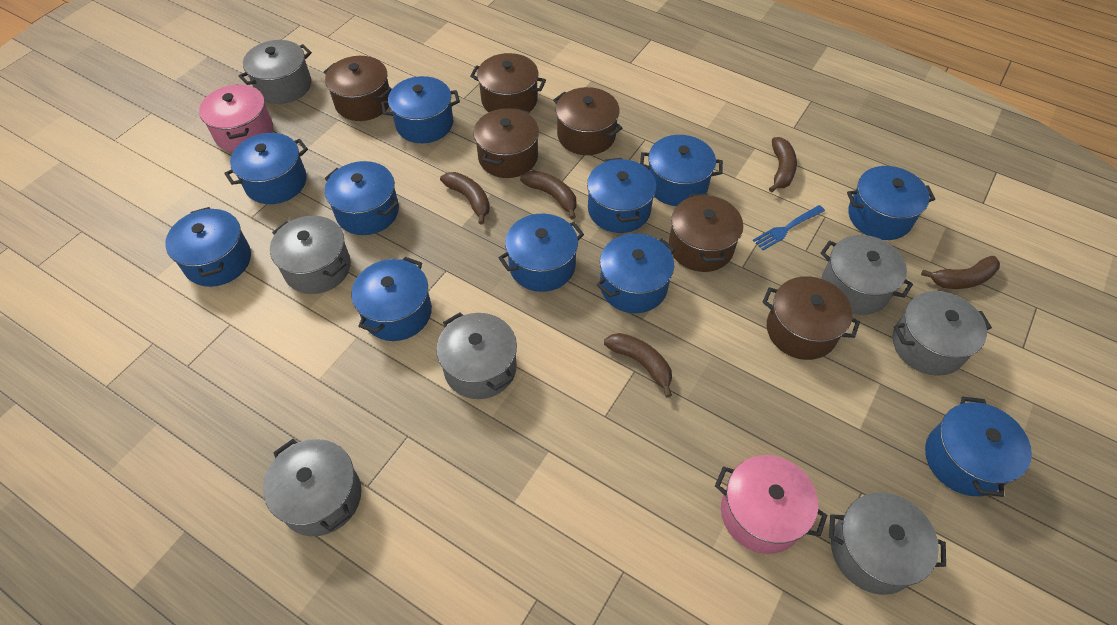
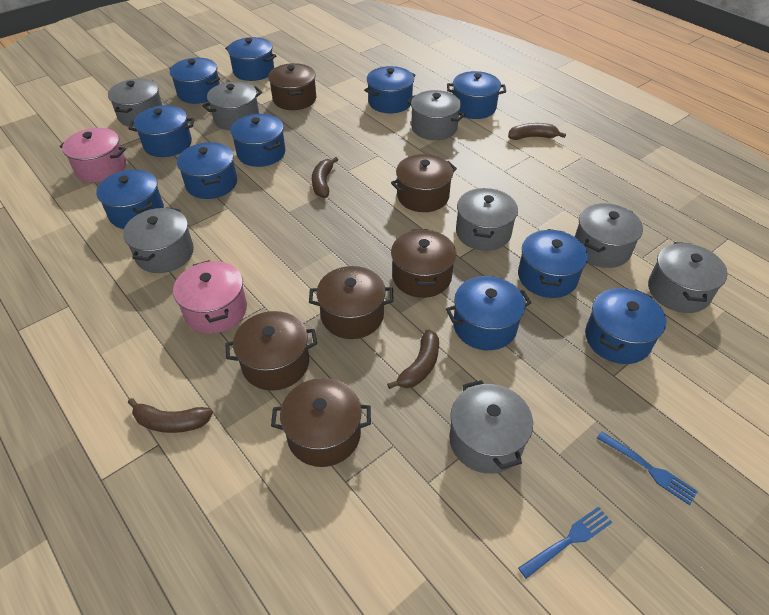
blue fork: [753,205,825,250] = 1 -> [518,507,612,579] [597,431,698,505] = 2
brown banana: [440,172,490,225] [520,171,576,219] [604,333,672,398] [769,137,797,192] [921,256,1000,289] = 5 -> [128,398,213,433] [312,157,338,198] [387,330,439,389] [508,123,566,140] = 4
grey pot: [239,40,312,104] [263,439,361,536] [270,216,351,294] [436,312,517,399] [820,235,913,315] [829,492,946,595] [893,291,992,376] = 7 -> [108,79,162,127] [123,207,194,273] [203,82,262,130] [407,90,465,140] [449,380,533,474] [456,188,518,251] [575,203,643,268] [648,242,728,313] = 8

